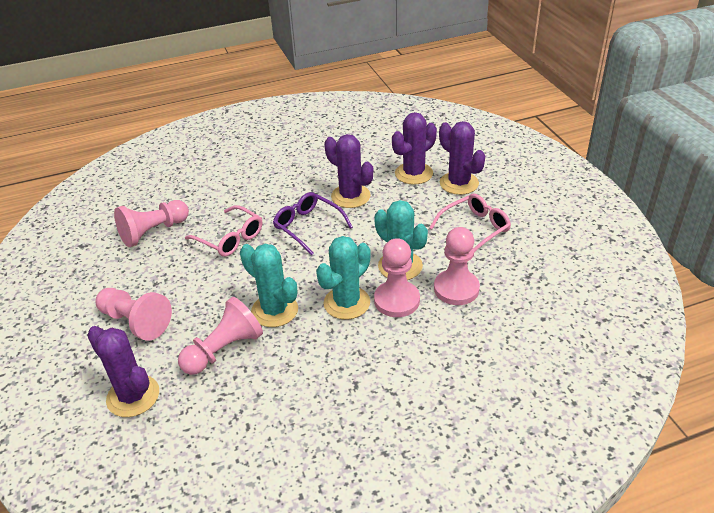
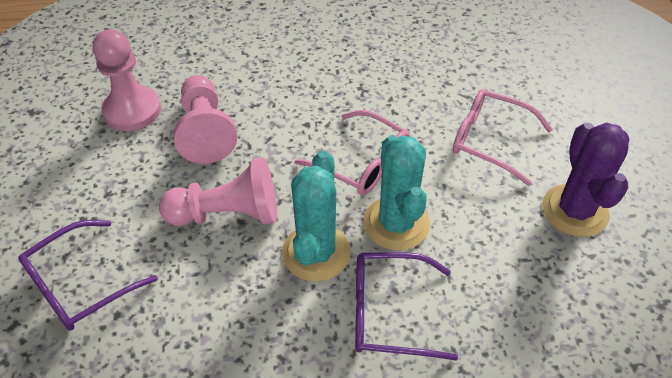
pink pawn: [96,288,172,341] [114,200,189,247] [178,297,263,375] [374,238,420,317] [434,227,480,305] = 5 -> [92,29,161,131] [159,158,277,226] [174,75,237,164] = 3
purple cactus: [87,326,159,417] [324,134,373,208] [392,112,437,185] [439,121,485,195] = 4 -> [542,122,629,237] = 1
purple glasses: [273,192,353,255] = 1 -> [18,220,158,331] [355,252,458,361] = 2
turquoise cactus: [240,244,298,327] [316,236,371,320] [374,200,428,280] = 3 -> [282,151,351,282] [363,135,430,250] = 2

